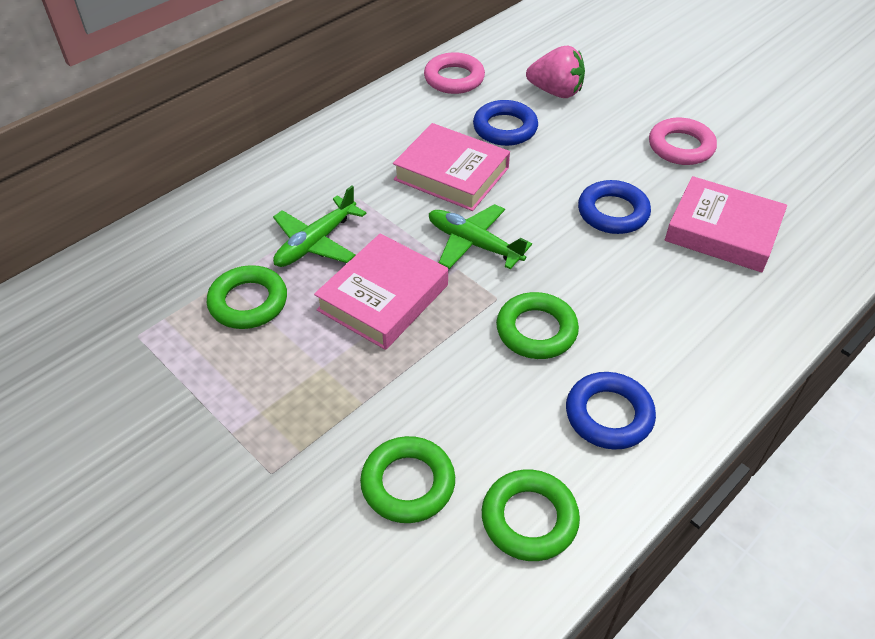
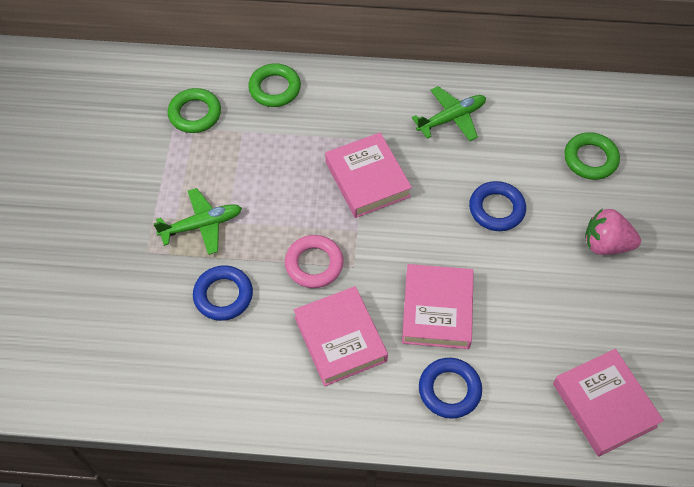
green ring: [207,265,287,329] [360,436,455,523] [482,469,580,561] [496,292,579,359] = 4 -> [168,88,221,133] [248,63,301,107] [564,132,620,180] = 3
pink book: [314,234,448,350] [393,123,510,211] [665,176,787,272] = 3 -> [294,286,388,387] [325,132,412,218] [402,264,474,349] [553,349,664,457] = 4
pink ring: [424,52,485,94] [649,118,717,165] = 2 -> [285,235,343,288] = 1

